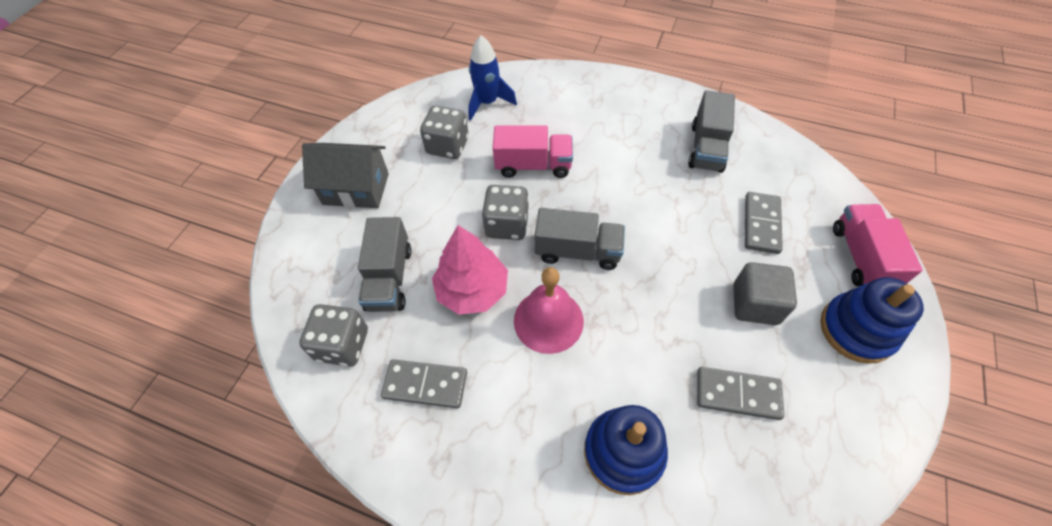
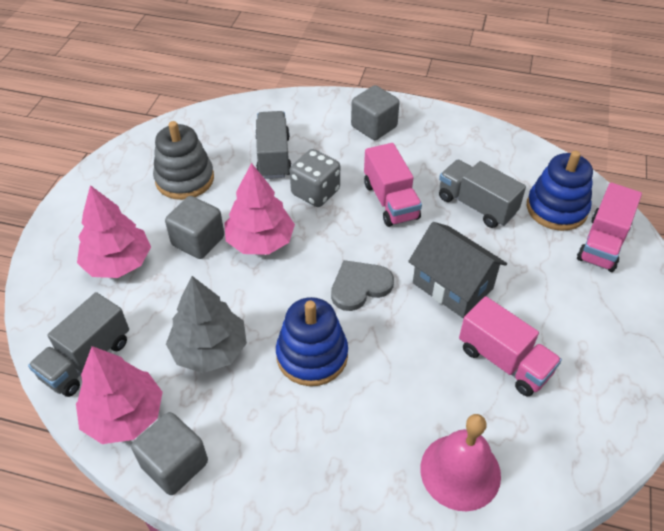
blue rocket: [468,35,517,121] = 1 -> none = 0
grey cube: [733,262,797,325] = 1 -> [131,412,208,495] [165,196,224,259] [351,85,400,140] = 3
grey dice: [299,304,368,366] [420,105,469,159] [482,185,529,240] = 3 -> [290,149,340,207] = 1
grey domino: [381,359,467,408] [697,367,784,420] [745,192,783,254] = 3 -> none = 0
grey heart: none = 0 -> [331,260,394,311] = 1
grey stacking toy: none = 0 -> [153,121,214,200] = 1
grey tree: none = 0 -> [166,276,247,373] = 1
pink tree: [432,225,508,315] = 1 -> [76,346,163,444] [77,185,151,278] [224,163,295,255] = 3
pink truck: [493,125,573,178] [833,204,922,286] = 2 -> [364,143,422,227] [459,296,562,396] [577,183,642,272] = 3

